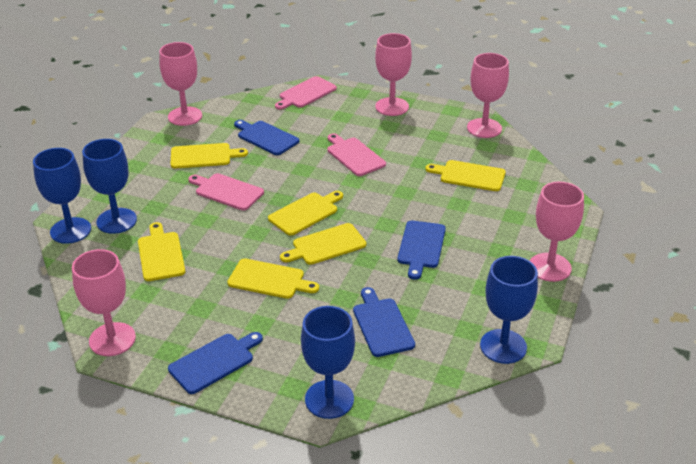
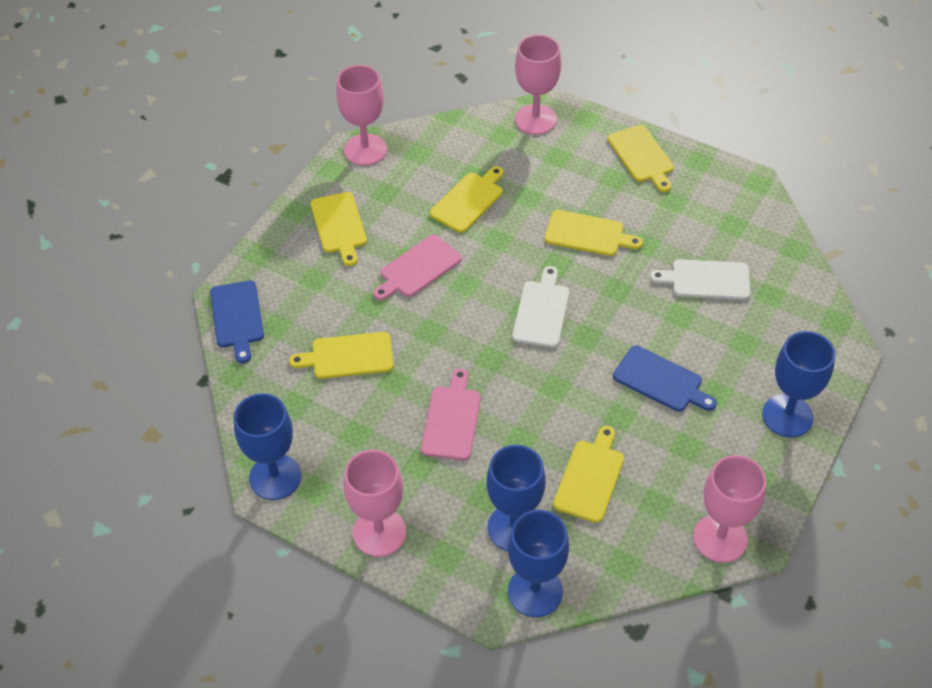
blue cutting board: [168,332,263,394] [234,120,299,155] [353,287,415,357] [397,220,446,280] = 4 -> [210,281,264,363] [613,346,717,412] = 2
pink cutting board: [188,173,264,210] [275,76,337,110] [327,133,386,176] = 3 -> [373,235,462,301] [421,369,481,460] = 2
pink goblet: [72,249,136,356] [159,42,202,126] [375,33,412,116] [467,53,509,138] [530,182,584,282] = 5 -> [336,65,387,165] [344,450,406,557] [515,35,561,135] [693,455,766,563] = 4
white cutting board: none = 0 -> [512,266,569,348] [650,259,750,300] = 2

